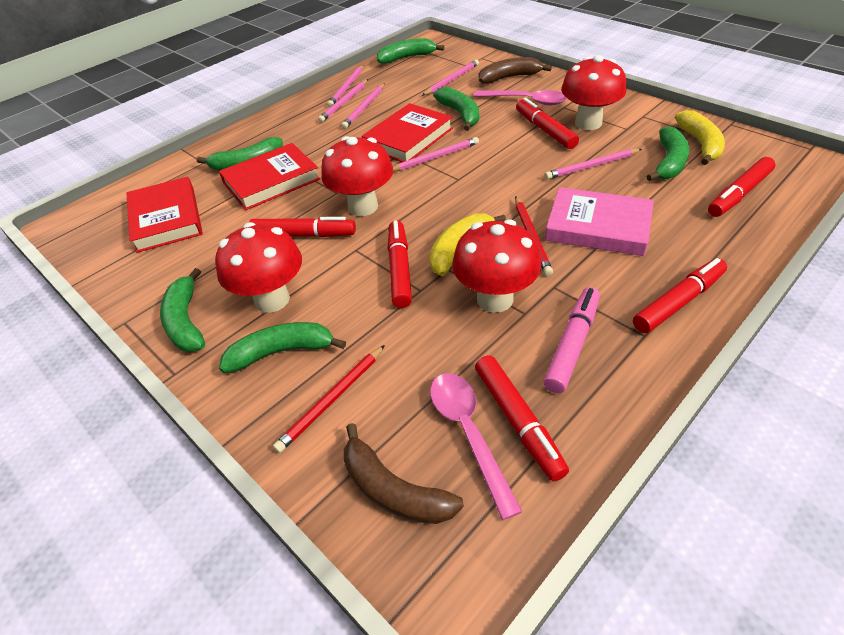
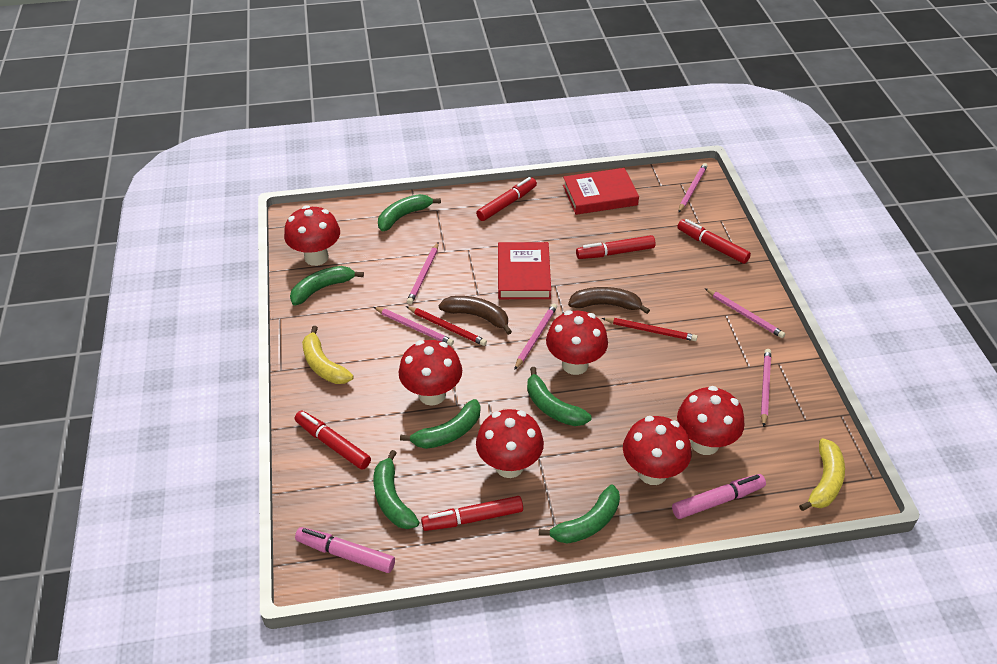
pink book: [545,187,654,256] = 1 -> none = 0
pink marker: [543,287,600,393] = 1 -> [295,527,395,573] [672,474,766,519] = 2
pink spoon: [430,373,522,520] [474,90,567,106] = 2 -> none = 0
red book: [126,177,203,253] [219,143,321,210] [362,103,453,162] = 3 -> [498,242,551,299] [563,168,639,215] = 2
red marker: [249,217,356,237] [388,220,412,308] [475,355,569,482] [516,98,579,149] [633,258,727,333] [708,157,776,217] = 6 -> [295,410,371,470] [421,496,523,531] [476,177,537,221] [576,235,655,259] [677,219,751,264] = 5
red mushroom: [215,222,302,313] [321,136,393,216] [452,219,541,313] [561,55,626,130] = 4 -> [284,205,340,266] [399,340,462,406] [476,409,544,478] [546,310,608,375] [623,416,691,485] [677,386,744,455] = 6

